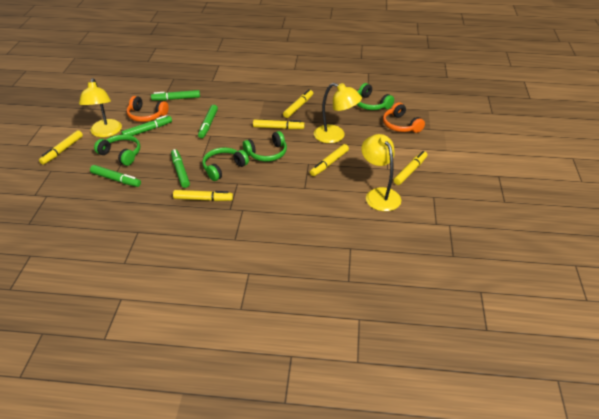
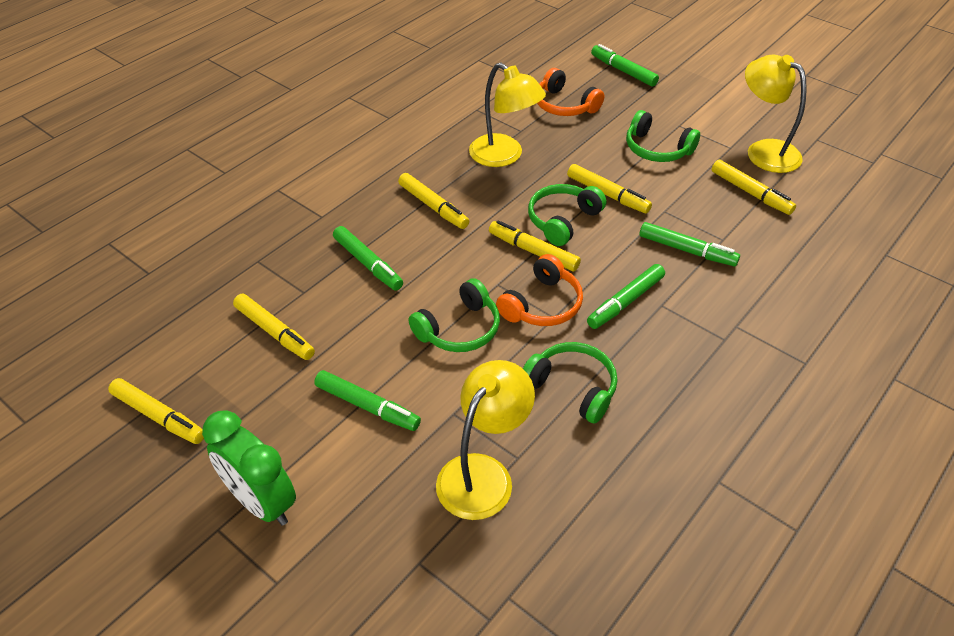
green clock: none = 0 -> [202,410,296,526] = 1

